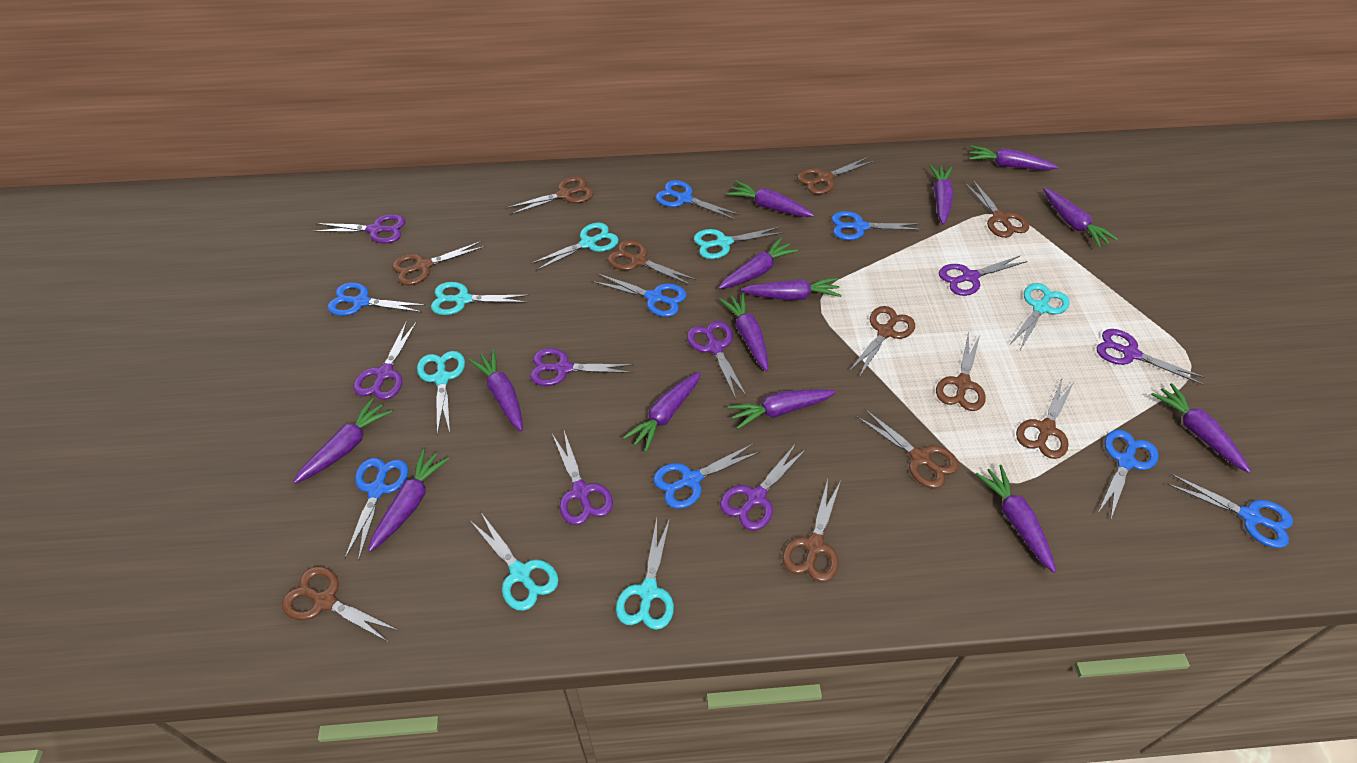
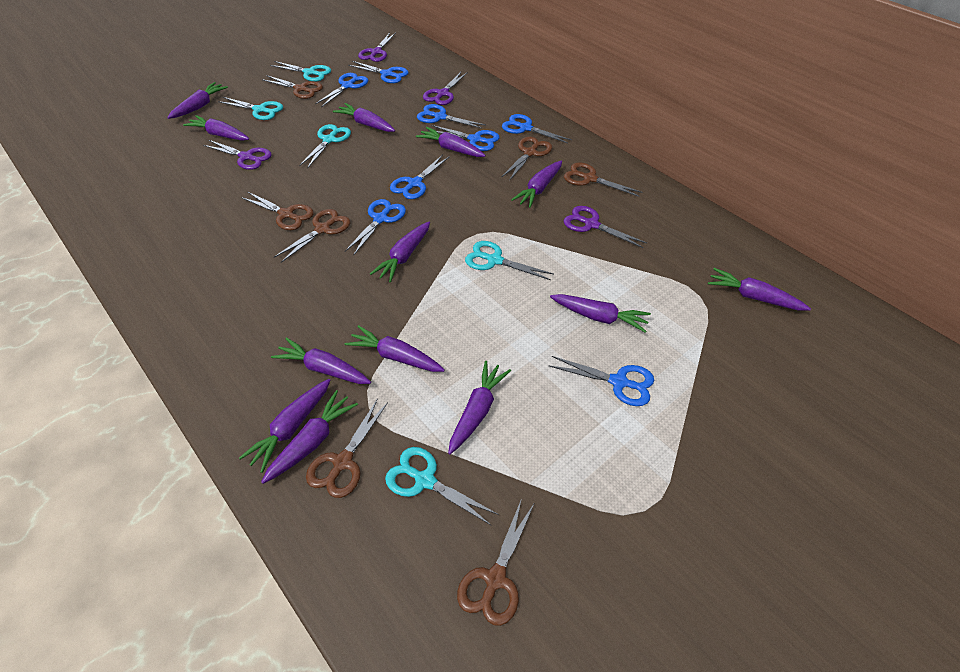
brown scissors: [282,566,399,642] [392,241,485,285] [507,176,594,215] [608,240,696,286] [782,479,840,582] [797,157,874,194] [849,306,915,377] [857,409,959,488] [936,332,985,411] [964,179,1029,238] [1016,379,1074,459] = 11 -> [241,192,314,230] [262,75,323,99] [274,209,350,263] [306,398,388,498] [457,498,534,626] [502,137,552,181] [564,163,642,197] = 7
purple carrot: [293,398,392,484] [368,449,449,552] [468,349,523,432] [623,372,701,452] [718,238,798,289] [719,293,768,371] [726,181,814,217] [728,389,836,429] [741,278,842,300] [929,165,953,225] [969,145,1058,170] [975,465,1056,573] [1043,188,1118,248] [1151,383,1251,473] = 14 -> [167,82,228,119] [183,115,249,141] [239,379,331,473] [261,390,358,484] [271,337,371,384] [333,103,395,132] [345,325,445,372] [370,222,430,282] [416,127,486,157] [448,361,511,454] [511,160,562,208] [550,294,651,333] [708,268,811,310] = 13
purple scissors: [314,214,405,243] [353,321,417,400] [530,348,634,386] [552,431,613,525] [687,321,747,399] [720,443,806,530] [939,255,1027,296] [1097,329,1205,385] = 8 -> [203,140,272,170] [358,33,396,62] [423,72,468,105] [563,206,647,248] = 4
turquoise scissors: [417,351,465,435] [431,282,529,315] [471,513,559,611] [531,222,619,271] [616,518,674,630] [694,227,784,259] [1010,283,1070,350] = 7 -> [218,97,283,120] [270,61,331,82] [299,124,351,169] [385,447,499,525] [465,241,554,280] = 5

